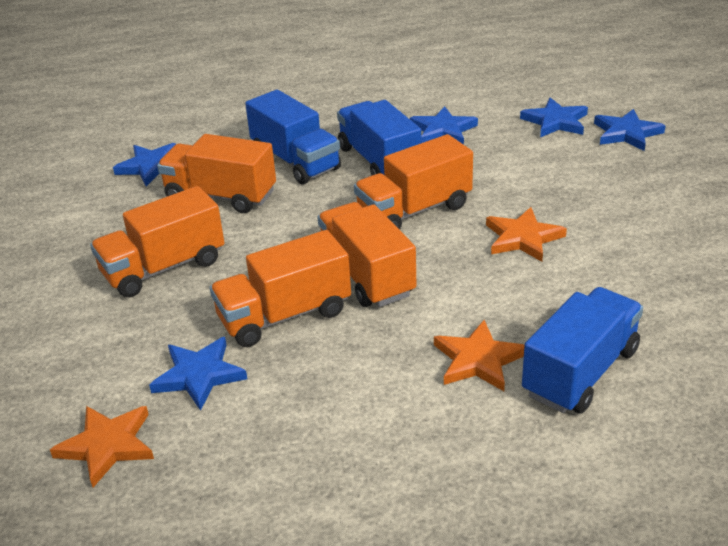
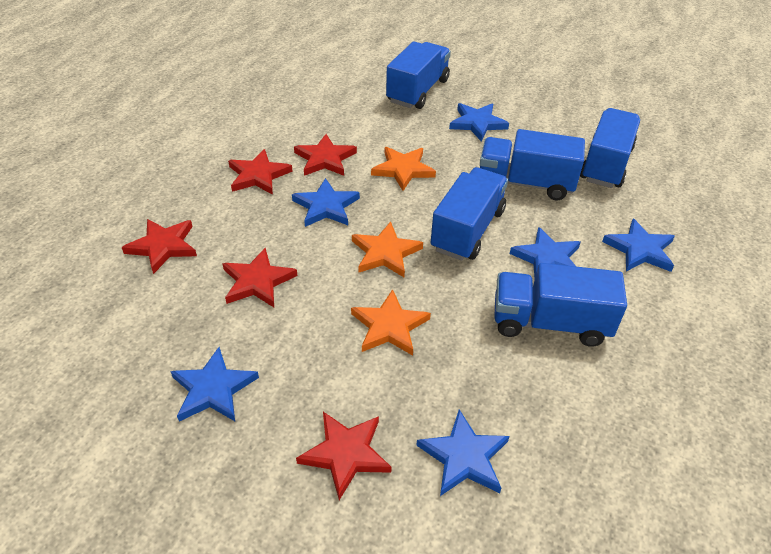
blue star: [113,143,176,186] [149,337,247,411] [410,106,478,145] [520,98,588,137] [594,109,666,151] = 5 -> [170,347,259,422] [292,178,360,227] [416,409,509,496] [449,103,509,142] [510,227,581,278] [602,219,675,272] = 6
blue truck: [245,90,341,184] [337,100,421,176] [522,287,643,414] = 3 -> [386,41,451,109] [431,167,508,261] [480,129,585,200] [494,263,627,347] [580,108,640,188] = 5
orange truck: [90,186,224,297] [157,134,276,213] [210,230,351,347] [317,202,417,307] [354,134,473,230] = 5 -> none = 0
red star: none = 0 -> [122,219,197,274] [222,248,298,307] [228,149,293,195] [294,134,357,176] [296,412,392,500] = 5

